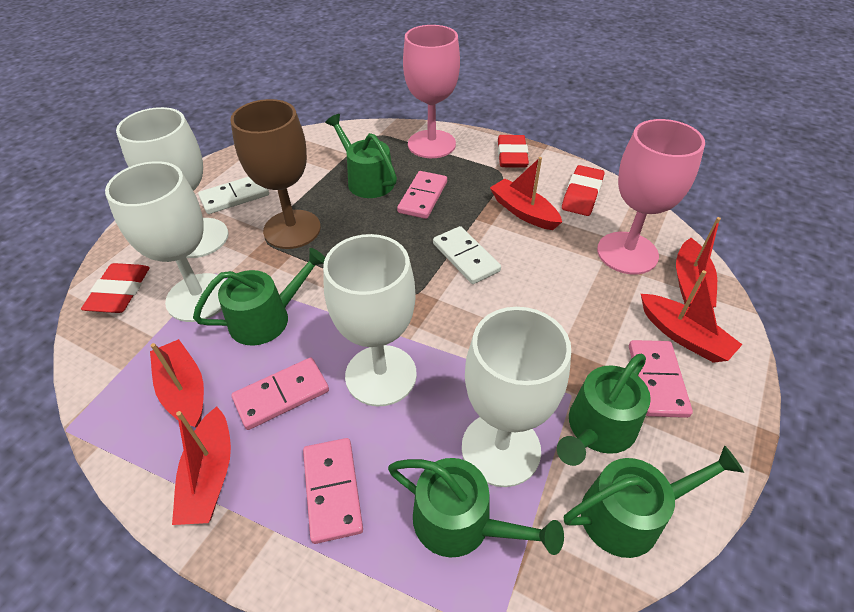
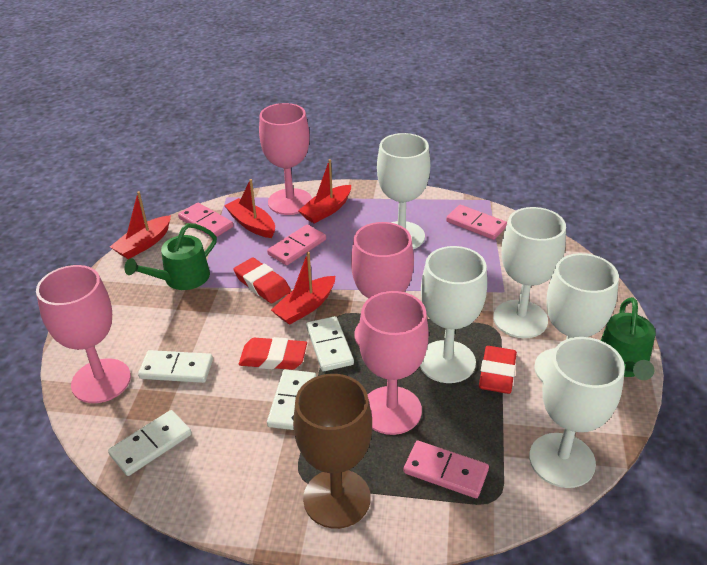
green watering can: [193,248,325,346] [325,114,397,198] [388,458,564,558] [557,354,651,466] [564,445,744,558] = 5 -> [124,223,217,290] [601,297,656,380] = 2
pink goblet: [403,25,460,158] [597,119,705,274] = 2 -> [36,265,131,403] [259,103,312,215] [351,222,414,346] [358,291,428,435] = 4
red boat: [150,339,204,428] [172,406,231,525] [490,157,562,230] [641,270,743,363] [676,217,721,308] = 5 -> [110,191,171,259] [224,179,275,238] [271,252,335,325] [298,159,351,224] = 4
white domino: [198,177,269,214] [433,226,501,284] = 2 -> [108,410,192,476] [138,350,213,383] [267,369,316,430] [306,316,354,371] = 4
white goblet: [105,161,226,322] [116,107,228,258] [323,234,417,407] [462,307,571,487] = 4 -> [377,133,430,249] [420,246,487,383] [493,207,566,338] [529,337,625,488] [534,253,619,382] = 5

